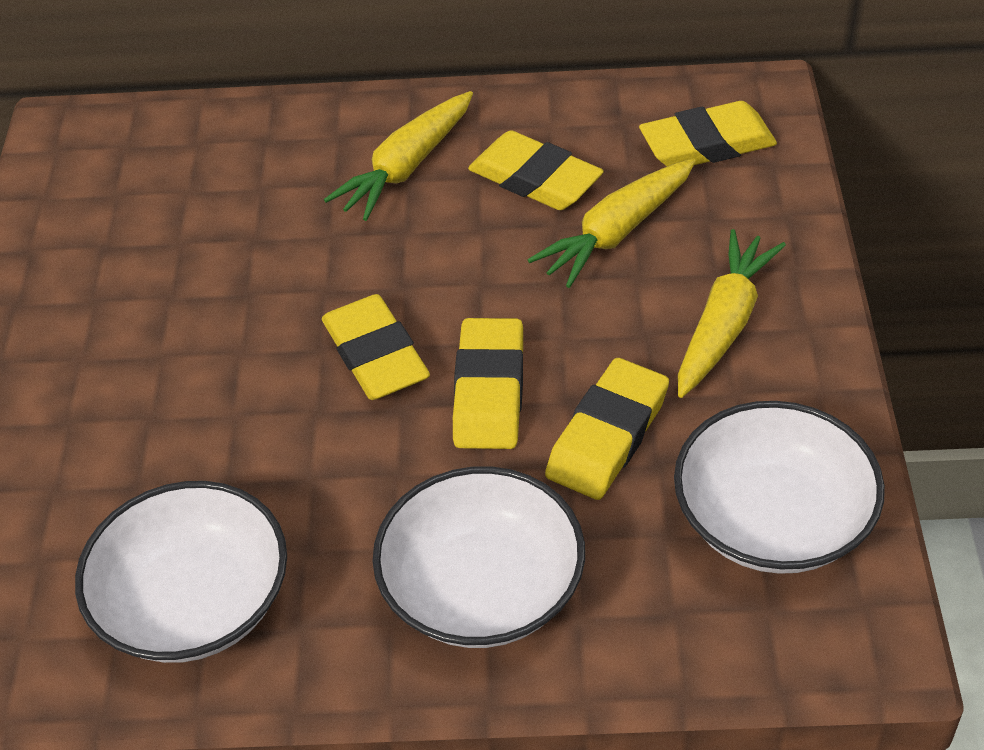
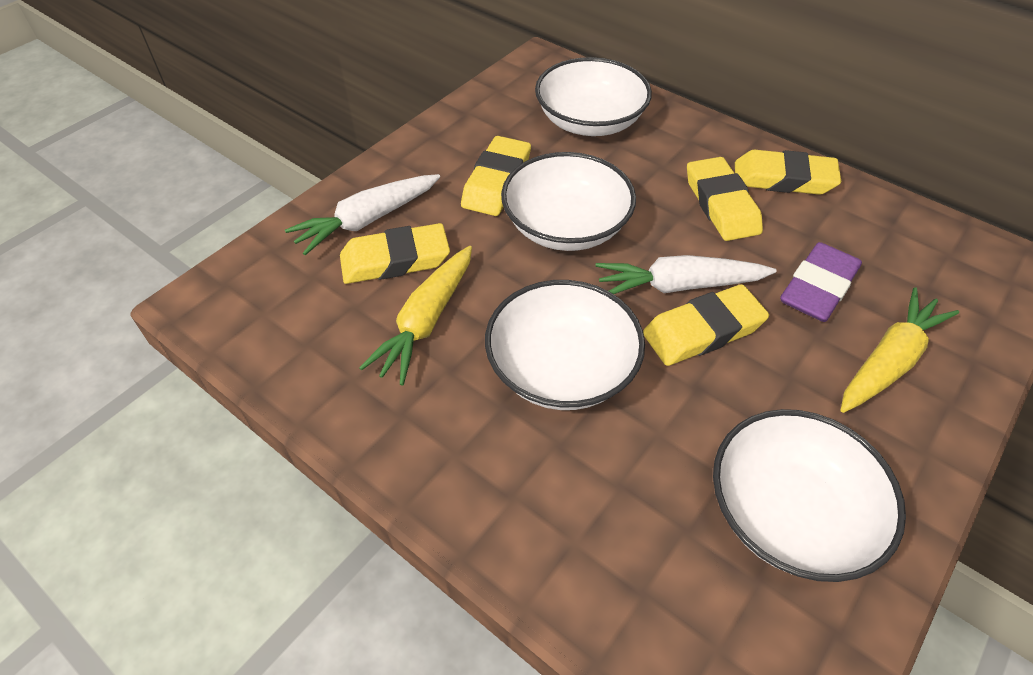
purple eraser: none = 0 -> [780,242,862,322] = 1
white bowl: [75,481,287,663] [372,466,585,648] [674,401,885,574] = 3 -> [485,280,645,410] [501,152,636,251] [535,57,652,136] [713,409,906,582] = 4
white carrot: none = 0 -> [285,174,440,255] [595,255,777,294] = 2
yellow carrot: [324,91,473,221] [528,158,696,288] [678,229,786,398] = 3 -> [359,246,472,385] [840,287,959,413] = 2

